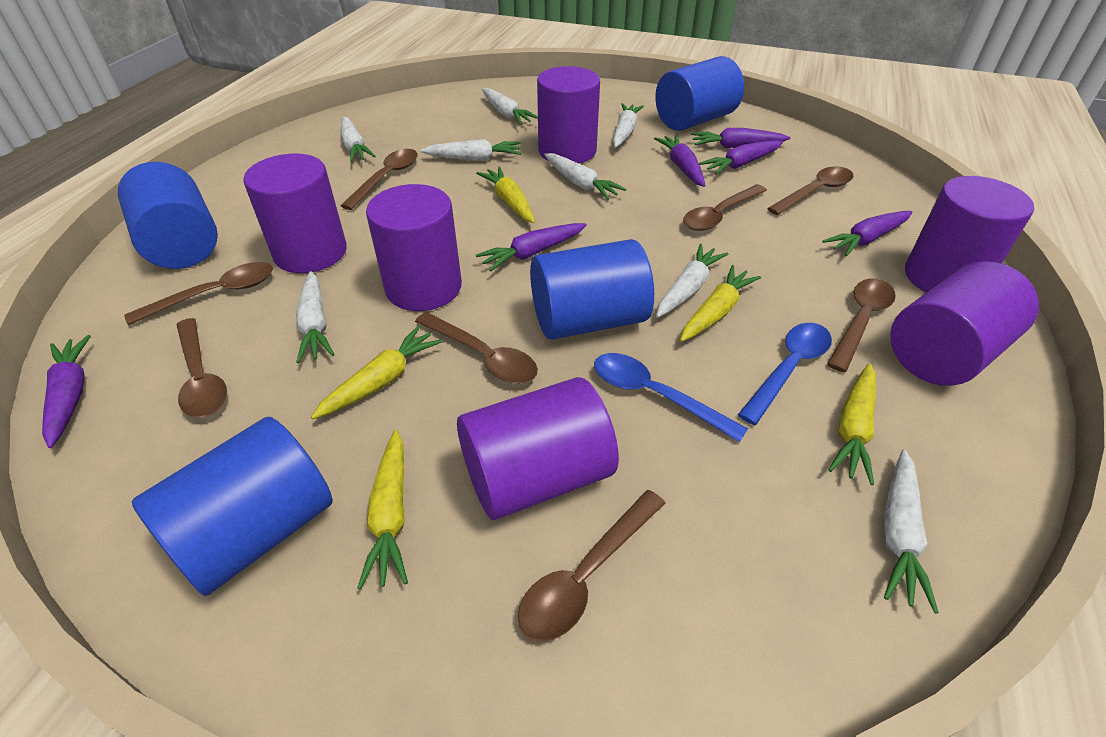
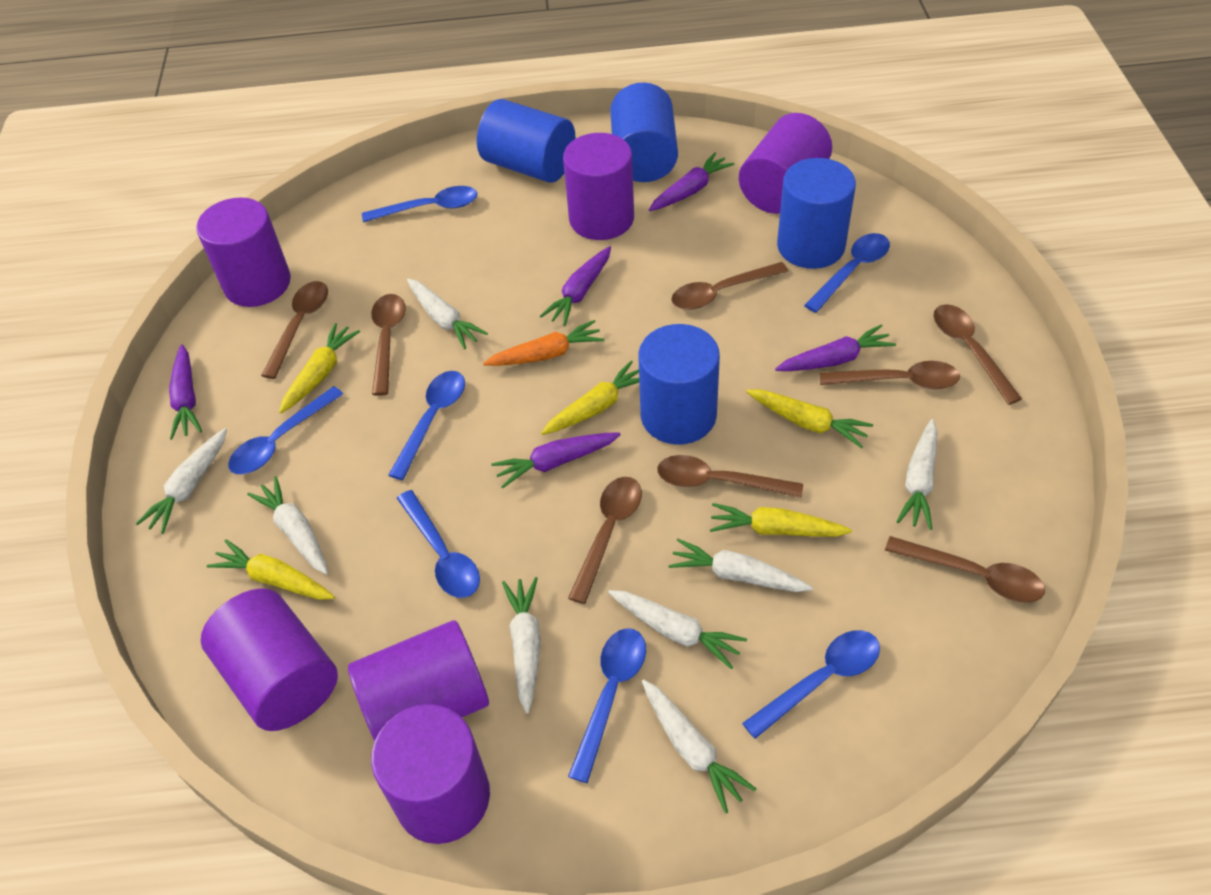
blue spoon: [594,353,748,442] [738,323,832,425] = 2 -> [228,386,343,474] [362,186,477,222] [388,371,465,480] [397,490,480,598] [568,628,646,783] [742,630,880,739] [804,233,890,313] = 7
orange carrot: none = 0 -> [483,320,604,366] = 1
purple carrot: [42,335,91,448] [476,223,587,271] [654,135,706,187] [691,128,790,148] [699,140,783,175] [822,211,912,257] = 6 -> [169,345,202,439] [492,433,621,489] [540,246,611,326] [649,152,734,211] [775,324,896,371] = 5

